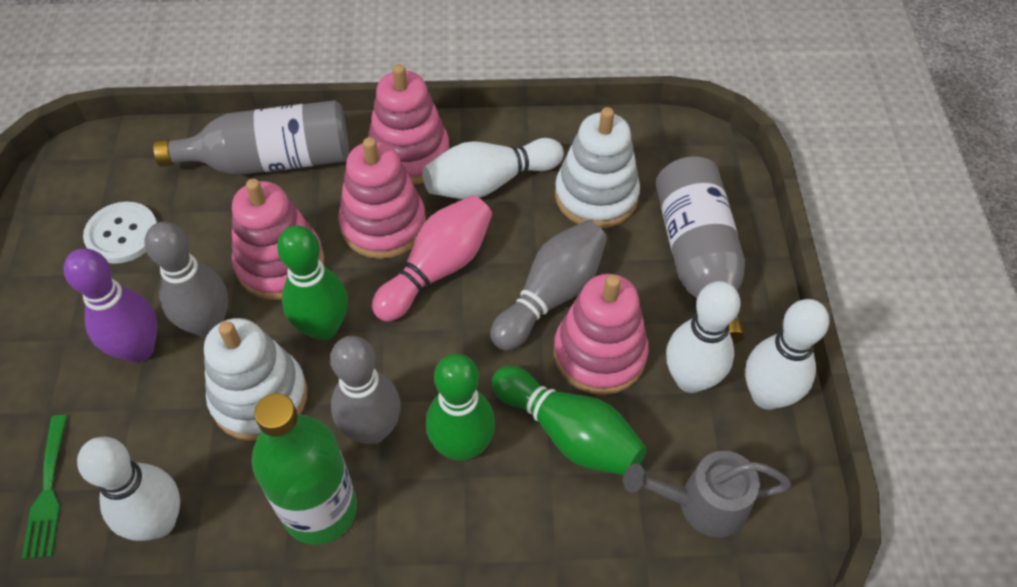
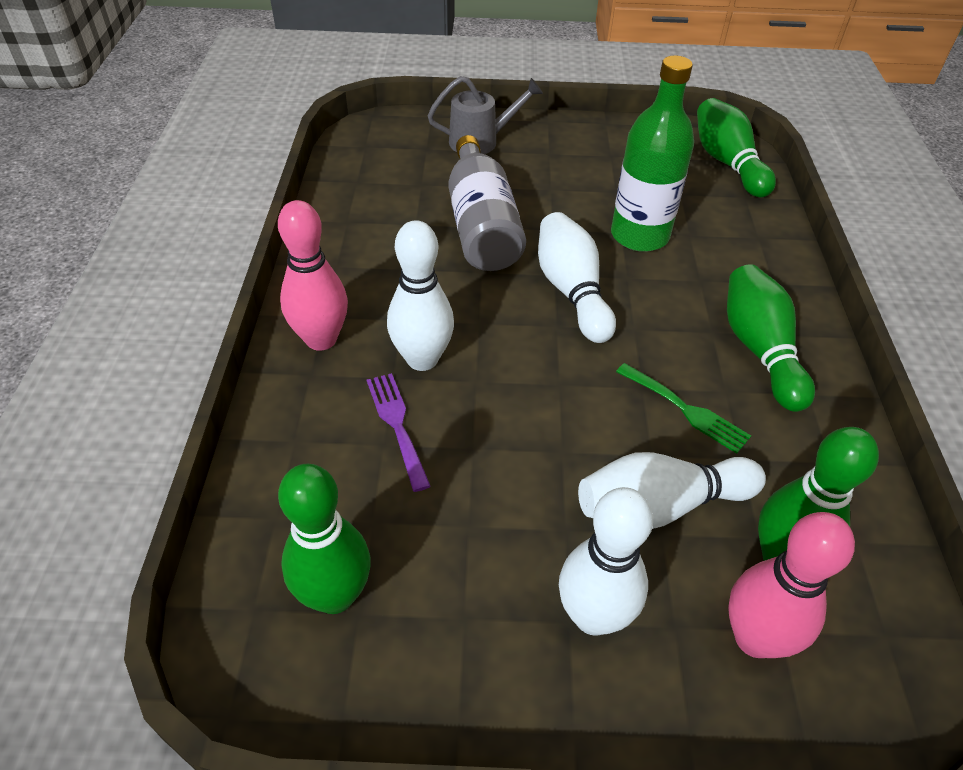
green bowling pin: [277,225,348,341] [426,354,496,461] [492,366,647,475] = 3 -> [278,464,371,614] [697,98,776,197] [727,264,815,412] [758,427,879,561] = 4
grey bottle: [153,100,349,175] [656,156,745,345] = 2 -> [448,135,526,271] = 1
grey bowling pin: [144,222,228,337] [330,336,401,445] [490,220,607,351] = 3 -> none = 0
pink bowling pin: [372,195,492,322] = 1 -> [278,200,348,351] [728,512,855,658] = 2
pink stacking toy: [232,178,324,300] [338,137,426,259] [369,64,450,185] [553,274,649,395] = 4 -> none = 0
purple bowling pin: [64,248,157,363] = 1 -> none = 0
purple fork: none = 0 -> [367,373,431,492] = 1
white button: [83,202,157,264] = 1 -> none = 0
white stacking toy: [204,318,307,441] [555,107,640,228] = 2 -> none = 0

